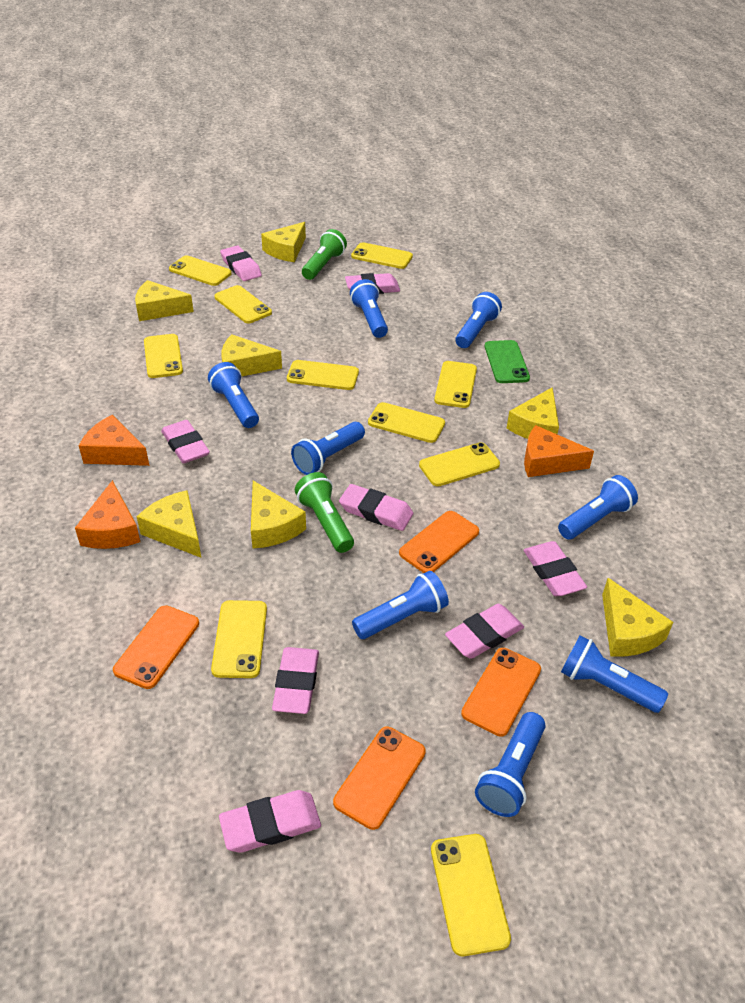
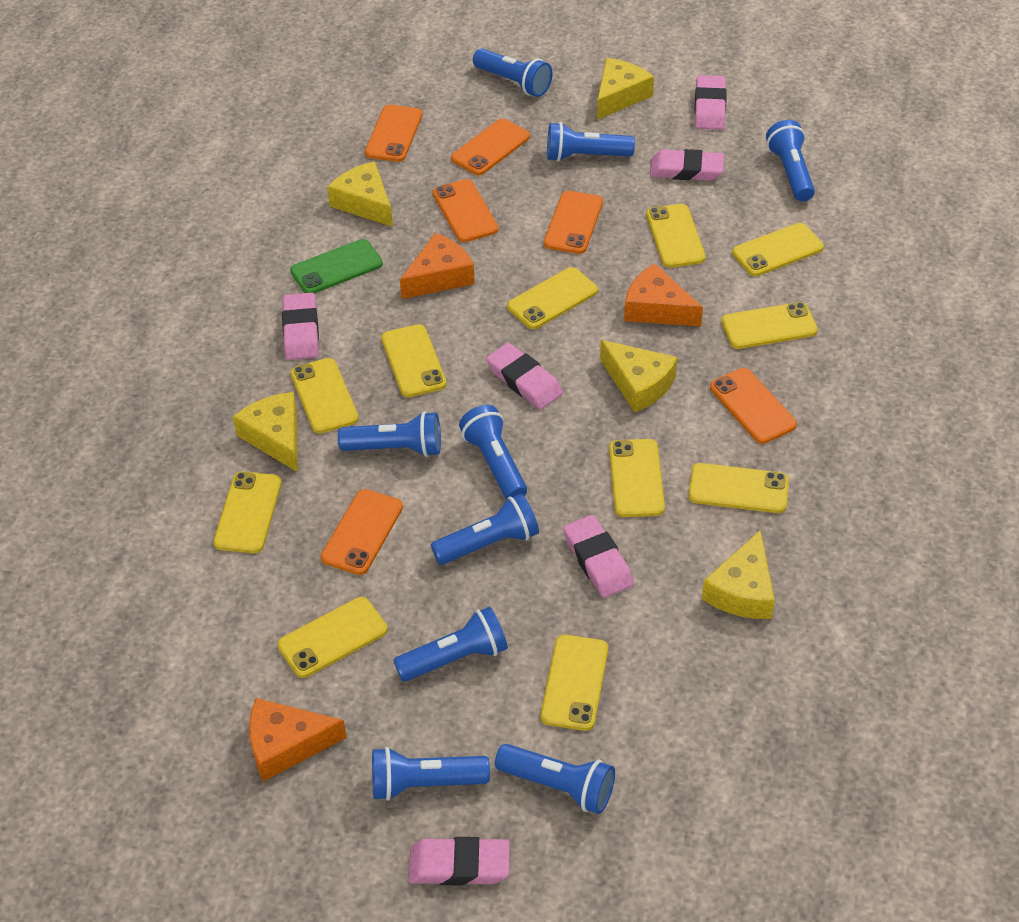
blue flashlight: [208,362,259,428] [291,422,365,475] [350,279,388,338] [352,571,449,639] [456,292,502,348] [475,712,546,817] [558,475,638,540] [561,635,668,713] = 8 -> [338,411,441,457] [372,747,490,801] [393,606,508,682] [431,494,539,565] [459,405,527,499] [473,48,552,97] [495,744,615,814] [547,122,635,162] [766,120,815,202] = 9
green flashlight: [295,472,354,553] [302,229,347,280] = 2 -> none = 0
orange phone: [113,605,199,689] [333,727,426,830] [399,511,479,573] [461,648,541,737] = 4 -> [321,489,403,575] [365,105,422,162] [433,179,499,242] [451,119,530,175] [544,191,603,254] [710,368,797,444] = 6
pink eraser: [161,420,210,464] [219,790,321,853] [220,245,262,281] [272,647,319,714] [339,484,413,531] [345,273,400,294] [445,604,524,659] [524,541,587,596] = 8 -> [282,292,319,360] [408,837,510,885] [486,343,563,409] [563,515,634,598] [650,149,724,181] [694,75,727,130] = 6
yellow cheese: [135,280,194,321] [137,490,201,558] [221,335,282,377] [251,481,306,548] [261,222,306,262] [507,387,559,439] [602,578,673,657] = 7 -> [233,392,298,472] [327,161,393,227] [597,58,654,120] [600,340,678,413] [702,530,775,619] = 5
yellow phone: [144,334,183,378] [169,255,232,286] [211,600,267,678] [215,285,272,323] [287,360,359,390] [351,242,413,269] [368,402,445,443] [419,442,500,486] [431,834,511,956] [434,361,477,408] = 10 -> [213,472,282,553] [277,597,388,678] [291,358,359,434] [381,324,447,397] [507,267,598,329] [541,635,608,731] [609,439,665,517] [646,204,706,268] [689,463,789,513] [721,302,818,349] [732,223,824,276] = 11

